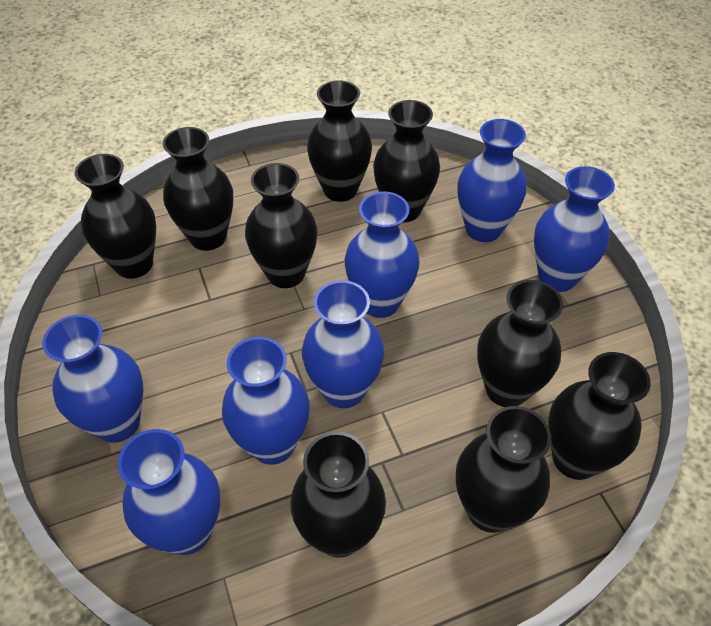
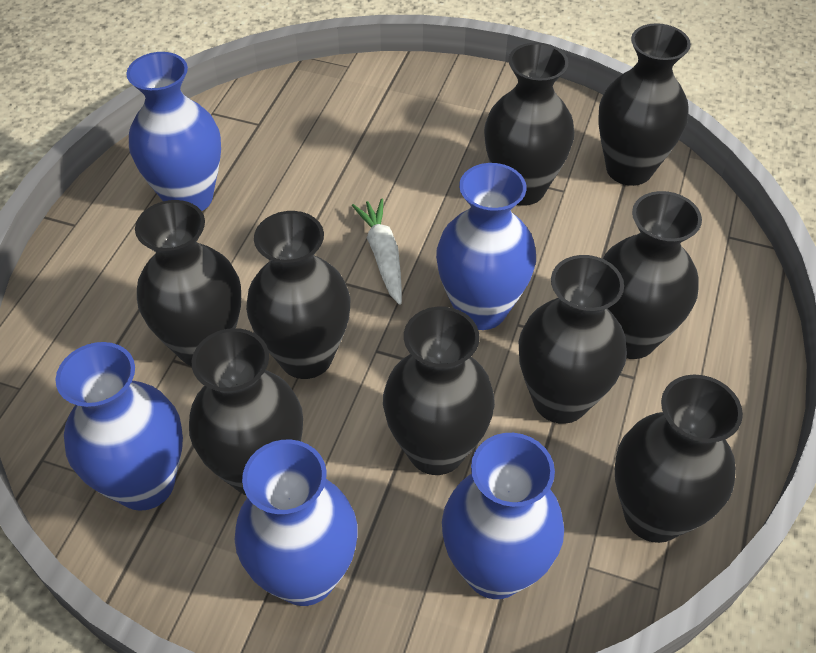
blue vase: [42,315,144,443] [118,429,220,555] [222,337,310,465] [302,280,385,408] [344,192,420,318] [458,119,527,242] [534,166,615,292] = 7 -> [56,342,183,511] [126,52,221,211] [235,440,357,606] [436,163,536,330] [442,433,564,599] = 5
white carrot: none = 0 -> [352,198,402,305] = 1

